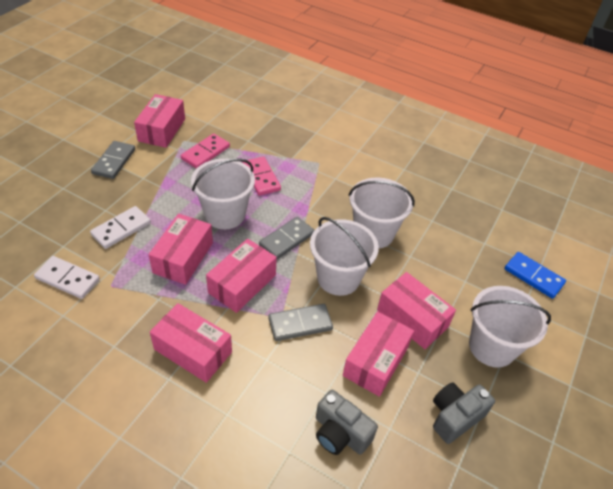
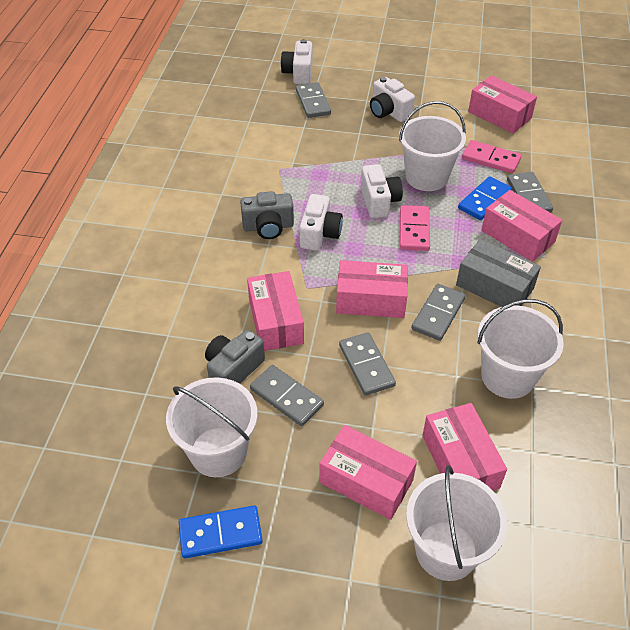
blue domino: [505,252,566,299] = 1 -> [179,506,263,558] [458,176,512,220] = 2
grey box: none = 0 -> [456,239,541,307] = 1
grey domino: [91,141,135,179] [259,217,315,260] [268,304,333,341] = 3 -> [250,365,324,426] [296,82,331,118] [339,332,396,396] [412,284,465,341] [507,172,553,212] = 5
white camera: none = 0 -> [281,39,312,84] [300,194,343,251] [361,164,403,218] [370,77,415,122] = 4
white domino: [34,256,100,299] [90,206,151,249] = 2 -> none = 0

